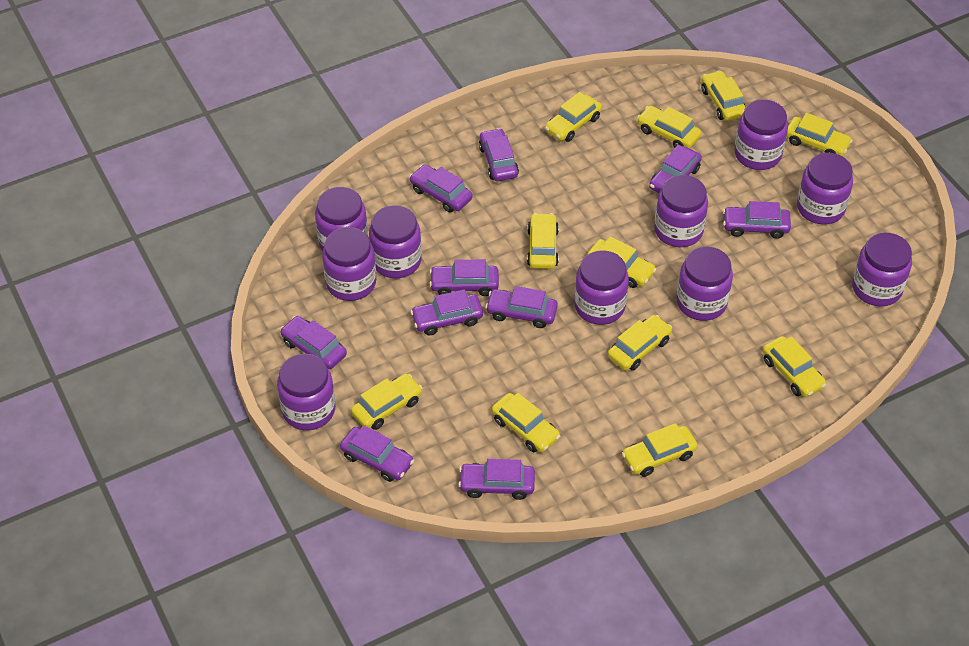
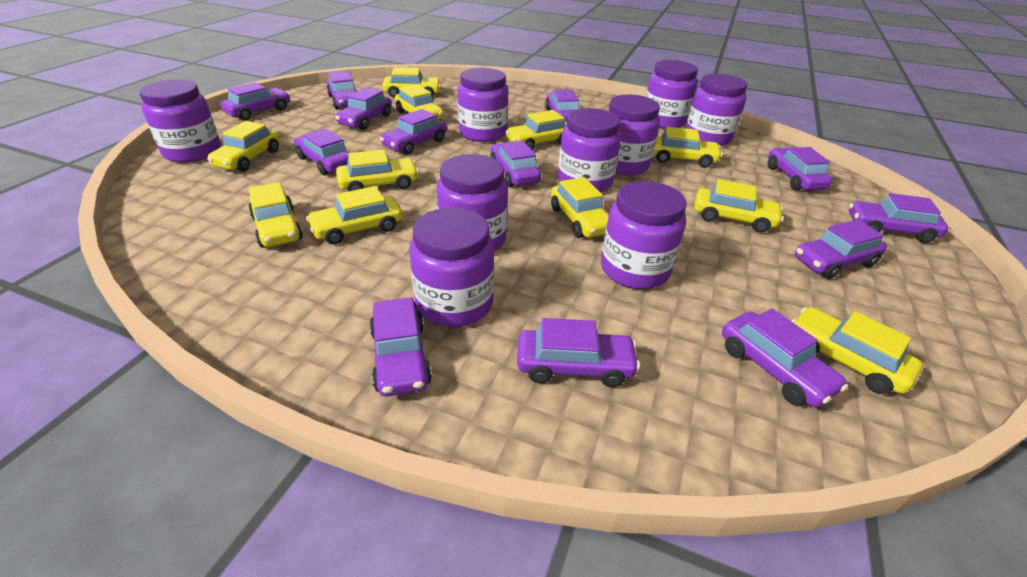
purple car: [280,316,347,369] [340,425,414,482] [409,164,473,213] [410,290,483,335] [429,259,499,296] [458,459,535,500] [479,128,519,181] [485,286,558,328] [649,145,702,193] [723,201,791,239] = 10 -> [220,82,290,120] [294,129,349,175] [327,71,357,110] [335,87,392,130] [369,297,432,397] [380,109,447,155] [490,141,541,187] [517,318,640,387] [545,90,579,122] [722,309,848,407] [768,147,832,190] [795,220,887,279] [849,193,948,243] = 13
purple jar: [277,354,336,430] [315,187,368,251] [322,227,376,301] [369,205,422,278] [574,250,629,325] [654,175,708,247] [676,247,733,321] [735,100,788,170] [797,153,853,224] [852,232,912,306] = 10 -> [139,79,221,163] [410,207,494,327] [437,154,508,251] [458,68,509,142] [558,108,621,193] [601,181,687,289] [607,95,660,175] [646,60,698,129] [686,74,747,146] = 9

